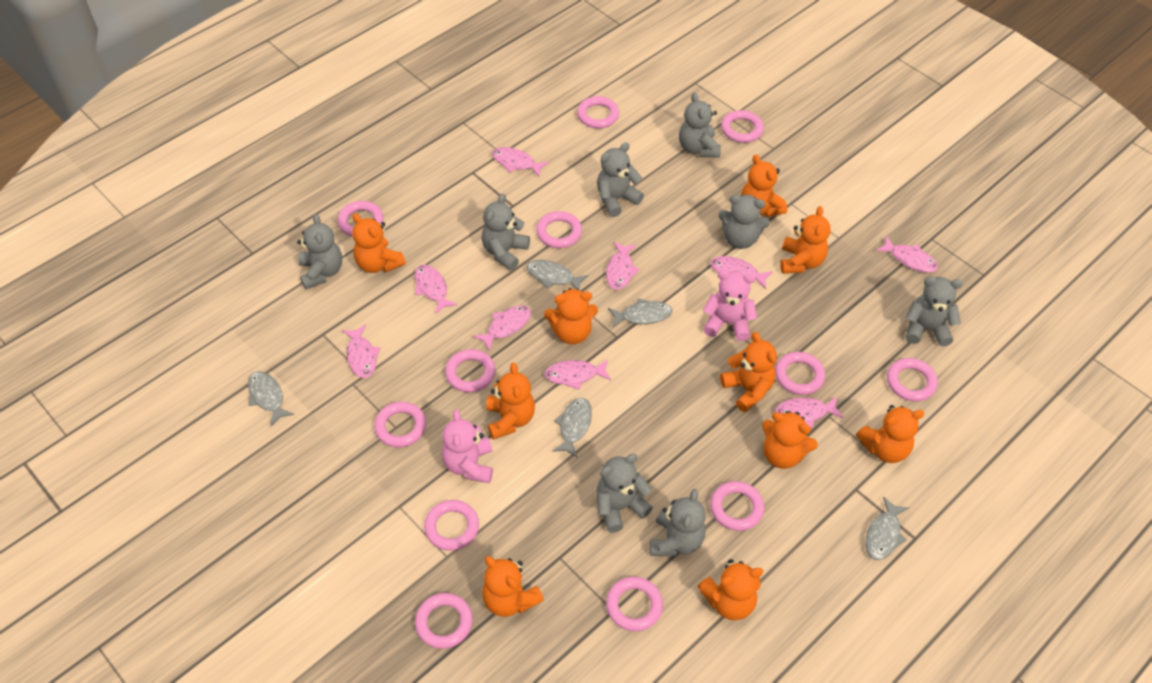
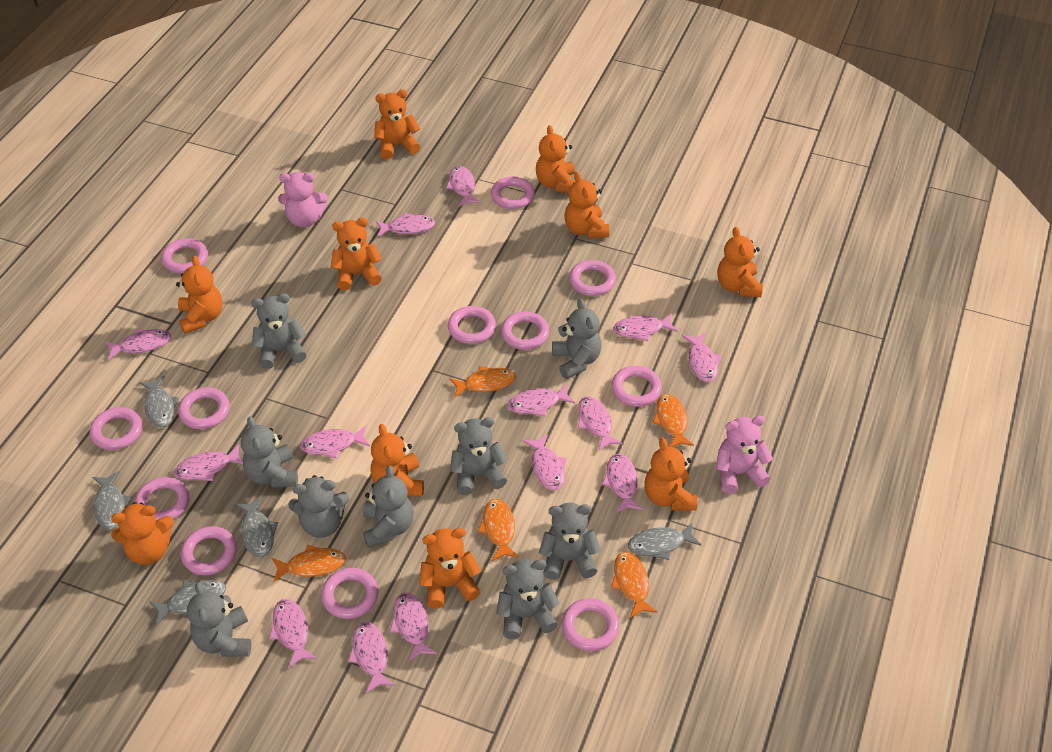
grey teddy bear: [297,214,342,289] [482,194,530,271] [597,143,644,217] [597,454,653,533] [650,489,706,557] [679,93,721,158] [719,195,770,249] [905,277,963,346] = 8 -> [187,582,251,657] [241,416,298,488] [251,293,306,369] [288,475,349,538] [363,466,414,548] [450,417,508,495] [496,559,560,639] [539,503,601,580] [552,299,601,379] = 9
orange fish: none = 0 -> [272,545,346,582] [450,366,516,398] [478,499,519,561] [611,552,658,618] [653,394,694,447] = 5
pink fish: [342,324,380,378] [415,265,458,314] [473,306,531,351] [492,147,549,177] [544,359,611,390] [606,242,640,290] [710,256,773,289] [775,396,844,428] [876,236,938,273] = 9 -> [106,329,171,360] [174,444,243,481] [269,599,317,668] [300,426,370,459] [348,622,395,694] [376,213,435,237] [390,593,437,662] [446,166,480,206] [507,384,575,416] [523,434,567,490] [578,397,623,452] [602,454,643,513] [613,313,677,341] [682,333,721,382] = 14

